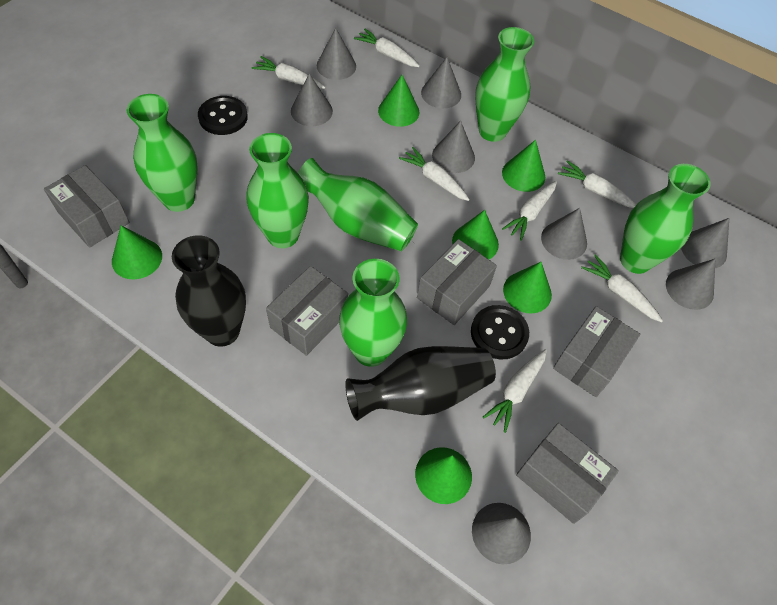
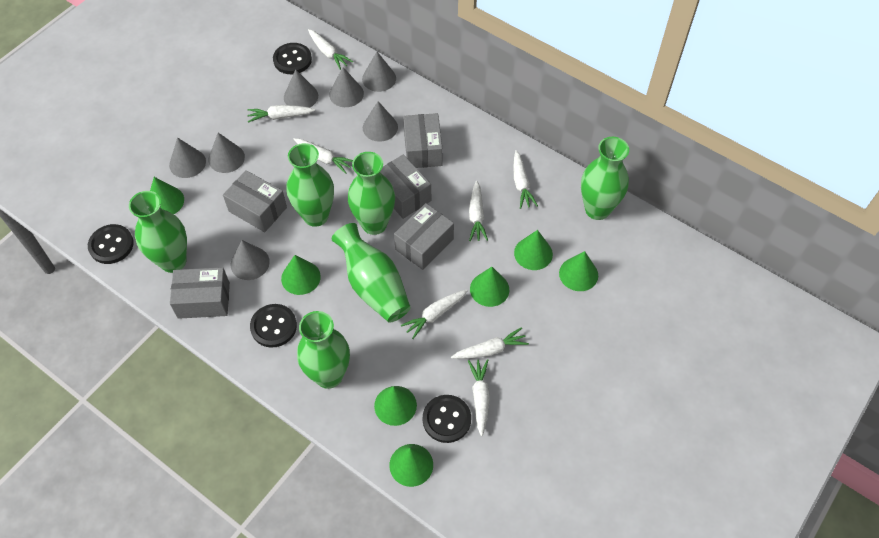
black button: [198,96,248,135] [471,305,529,359] = 2 -> [88,224,134,264] [250,304,297,348] [273,43,312,74] [423,395,471,443] = 4
black vase: [172,235,246,347] [345,346,496,421] = 2 -> none = 0
green cone: [112,226,162,279] [378,75,419,127] [415,447,472,504] [452,210,499,259] [502,140,545,192] [503,262,552,314] = 6 -> [150,177,184,214] [281,255,321,295] [374,386,417,426] [389,444,433,487] [470,267,509,307] [514,230,553,270] [559,251,598,291] = 7
grey cone: [291,74,333,126] [317,28,356,80] [421,57,461,108] [432,121,475,173] [472,503,531,564] [541,208,587,260] [666,259,715,310] [681,218,729,268] = 8 -> [169,137,206,178] [208,133,245,173] [231,240,270,280] [284,70,318,108] [329,67,364,107] [362,52,396,92] [363,101,398,142] = 7
white carrot: [251,56,325,89] [354,29,420,67] [399,147,470,201] [483,349,547,433] [502,181,557,241] [558,160,636,208] [581,254,663,322] = 7 -> [247,105,315,123] [293,138,353,174] [308,29,353,70] [401,290,468,339] [451,327,529,359] [468,359,490,436] [469,181,488,241] [513,150,538,209] = 8

